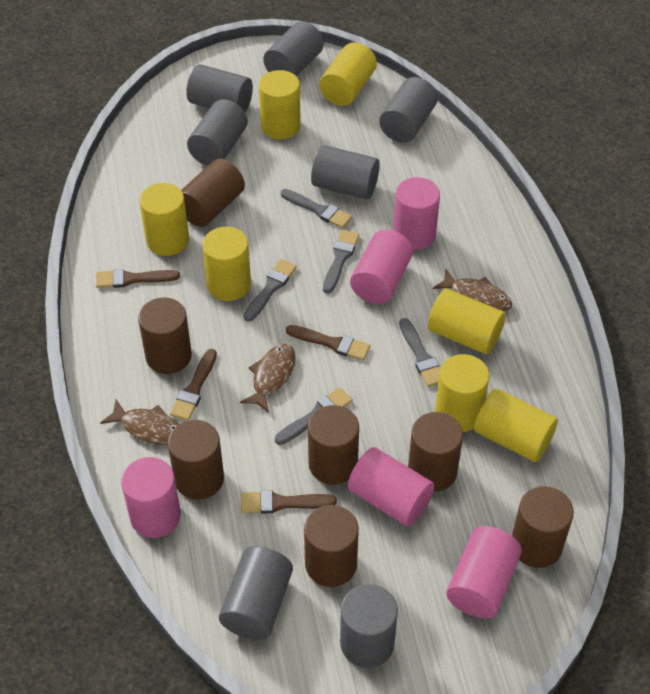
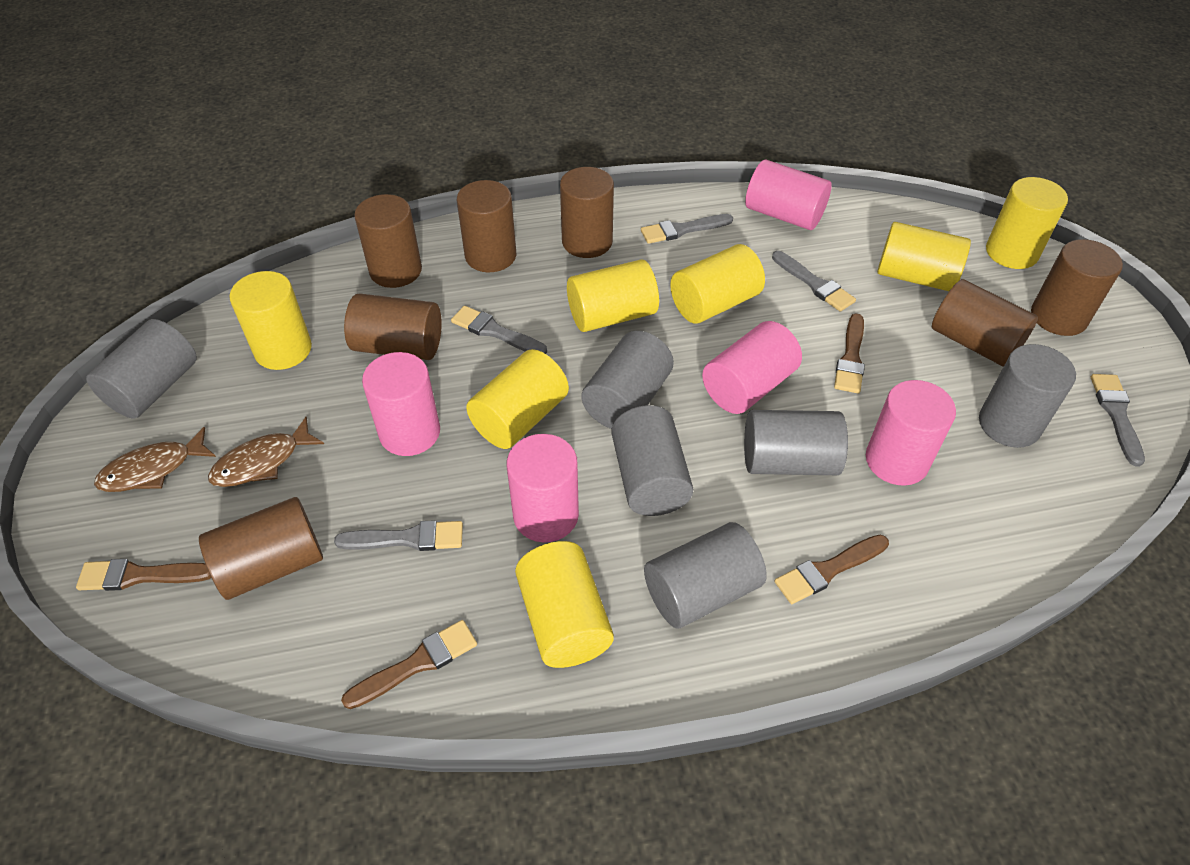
brown fish: [100,400,179,445] [240,344,296,413] [433,269,512,311] = 3 -> [94,427,216,492] [208,417,324,487] = 2
grey cylinder: [186,64,253,112] [187,99,248,166] [219,546,293,640] [263,21,324,77] [311,145,380,199] [340,584,398,668] [379,77,438,143] = 7 -> [86,319,197,419] [581,331,674,429] [611,405,693,516] [644,522,767,629] [744,410,848,475] [979,344,1076,448] = 6

